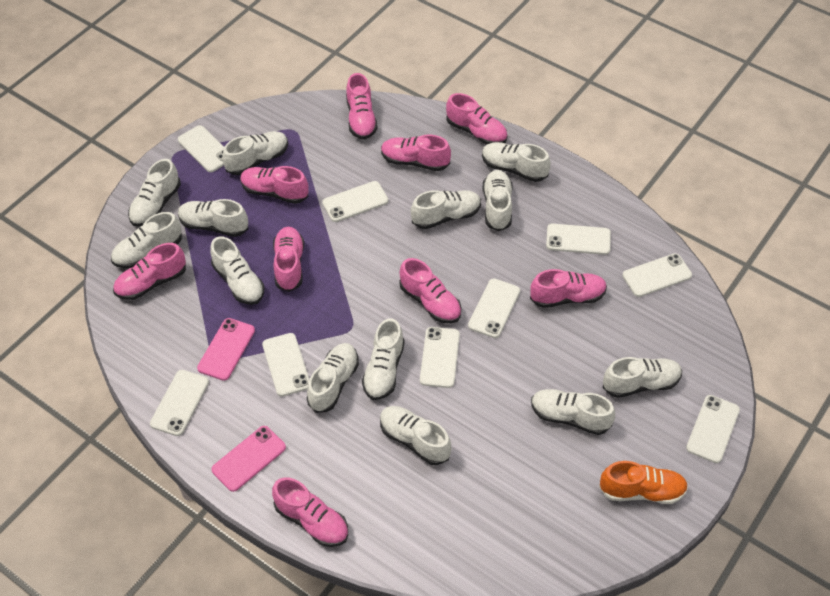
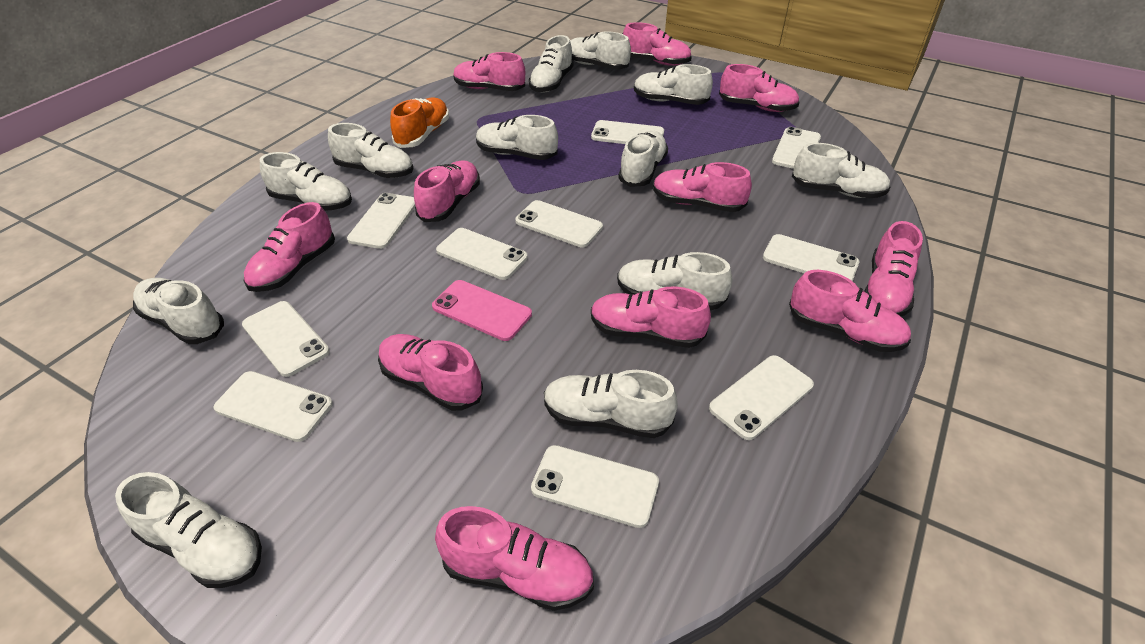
pink phone: [197,318,255,381] [211,426,286,492] = 2 -> [432,280,532,341] = 1
pink shoe: [113,243,186,300] [240,166,309,204] [272,477,348,547] [273,227,304,292] [346,73,378,140] [381,134,451,171] [399,258,461,323] [446,93,508,145] [530,269,607,308] = 9 -> [244,202,335,292] [378,334,483,411] [414,160,480,222] [435,506,594,611] [453,52,525,91] [591,286,711,348] [623,22,692,66] [653,162,752,212] [719,64,800,112] [789,270,911,352] [864,221,923,316] = 11
white phone: [150,370,209,436] [178,125,224,172] [262,333,310,397] [322,181,388,222] [420,327,460,388] [468,278,520,338] [546,224,611,255] [622,253,692,297] [686,395,740,463] = 9 -> [213,371,333,442] [242,301,330,377] [347,193,415,249] [436,228,528,280] [515,200,603,247] [531,445,659,528] [591,120,664,144] [709,355,814,440] [763,234,859,281] [772,127,821,169] = 10
white shoe: [111,212,182,268] [128,159,181,227] [178,199,248,237] [210,237,264,305] [222,131,288,175] [307,343,359,413] [362,318,405,400] [380,406,451,465] [411,190,481,229] [482,142,551,182] [483,170,512,231] [531,389,615,435] [603,357,682,398] = 13 -> [115,472,262,588] [133,278,224,344] [260,152,352,211] [328,123,414,178] [476,115,558,160] [529,35,573,93] [544,370,678,438] [570,31,631,70] [617,252,732,310] [618,130,668,187] [634,64,713,105] [792,143,890,198] = 12

